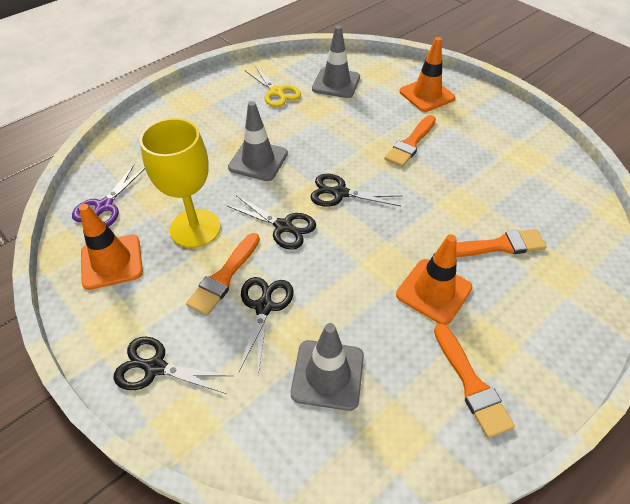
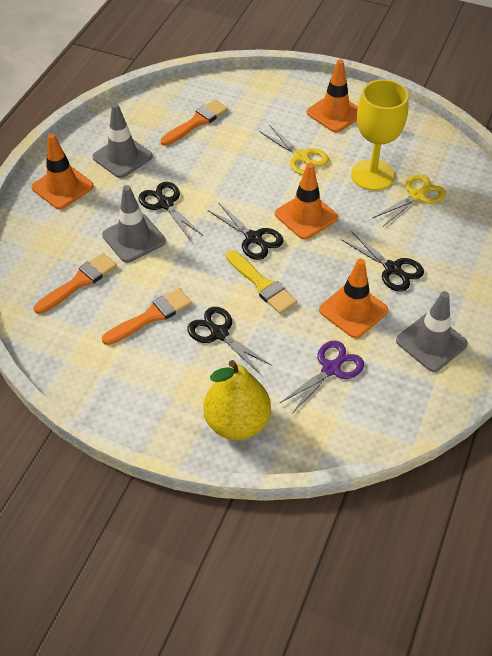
orange brush: [186,233,260,316] [384,115,436,167] [434,323,515,438] [456,229,547,257] = 4 -> [34,253,117,314] [102,288,192,345] [161,100,228,146] = 3
orange traffic cone: [79,204,143,290] [396,234,472,325] [399,37,455,112] = 3 -> [32,134,94,210] [275,163,338,240] [307,60,358,133] [319,259,388,338] = 4
yellow brush: none = 0 -> [226,250,297,314] = 1
yellow pear: none = 0 -> [203,360,271,440] = 1
yellow scissors: [245,66,301,107] = 1 -> [259,125,329,175] [373,174,446,227] = 2

